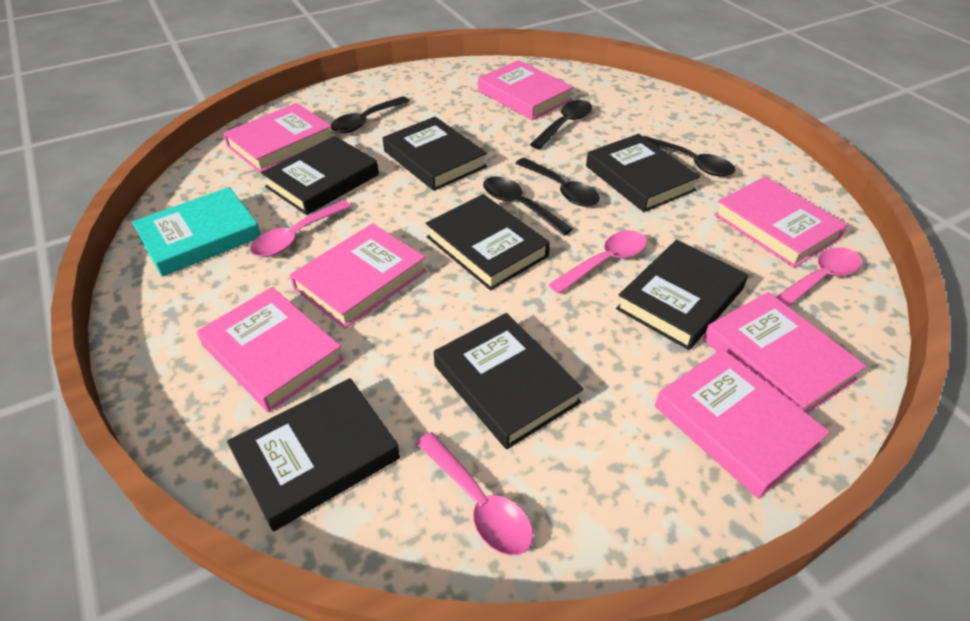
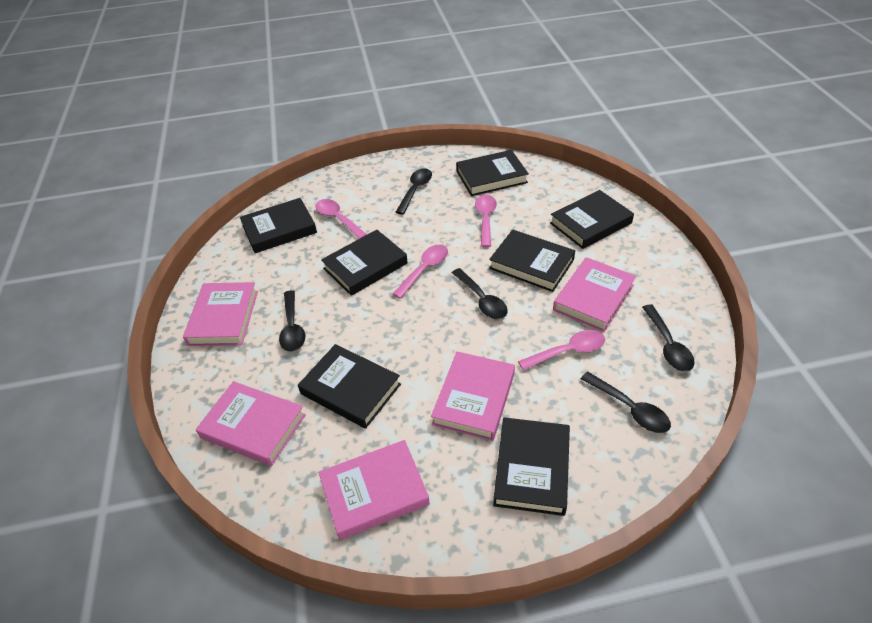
pink book: [197,287,344,412] [223,103,332,173] [290,223,426,328] [478,60,574,120] [655,349,830,499] [703,292,866,414] [714,176,848,268] = 7 -> [183,282,258,346] [196,381,306,466] [318,440,430,540] [431,352,515,441] [553,257,636,332] = 5
turquoise book: [132,187,261,277] = 1 -> none = 0

